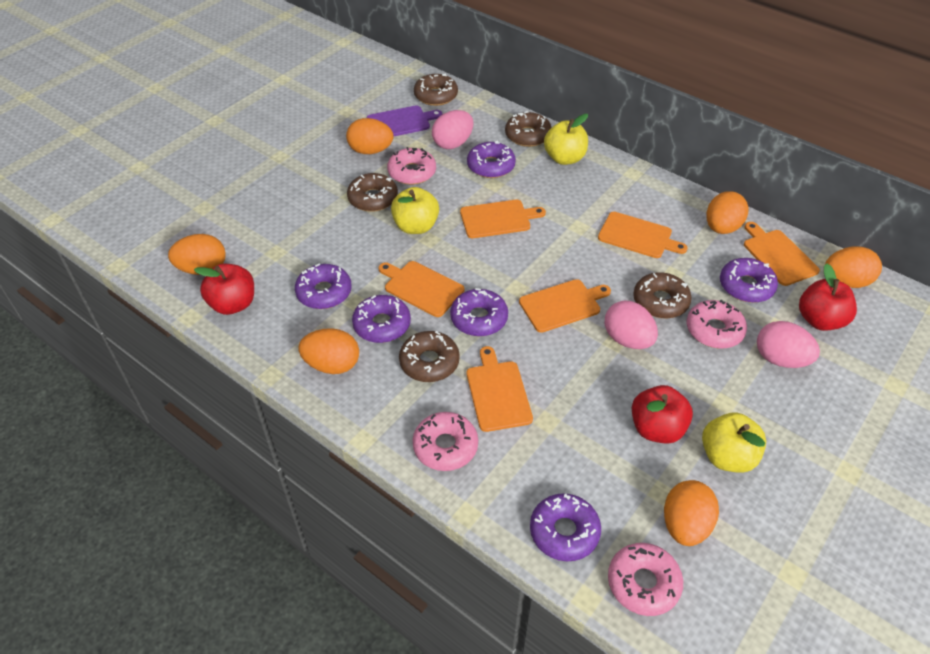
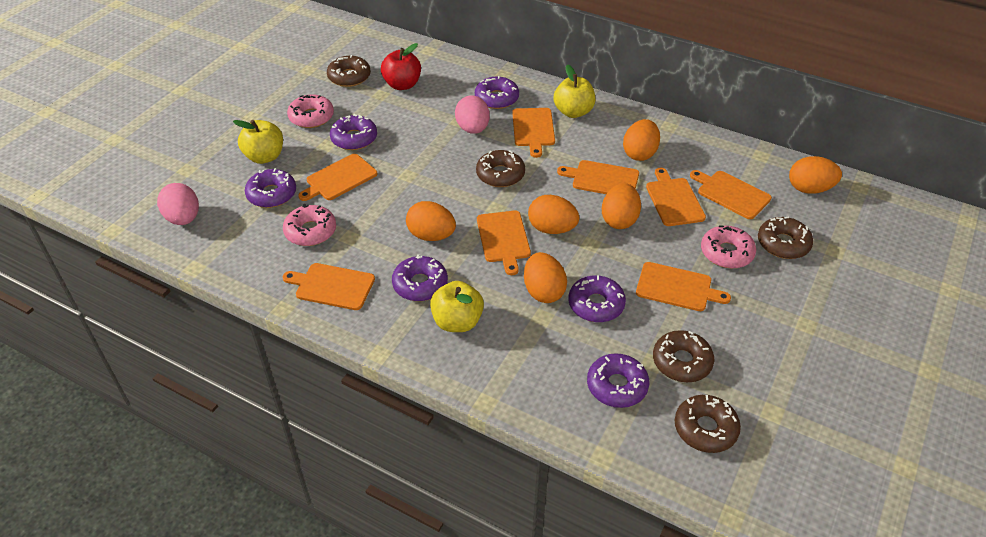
orange cutting board: [379,261,464,317] [460,200,546,238] [467,346,533,432] [519,279,611,333] [598,212,688,258] [744,222,820,286] = 6 -> [283,263,375,310] [298,154,377,201] [477,210,531,275] [512,108,555,158] [557,160,639,194] [636,262,731,311] [646,168,706,226] [690,170,772,219] = 8
pink donut: [387,147,436,185] [413,412,478,471] [608,543,683,616] [687,300,747,349] = 4 -> [283,204,336,246] [287,94,334,128] [701,225,756,269] = 3
pink egg: [432,110,473,149] [605,301,658,349] [757,321,820,368] = 3 -> [157,183,199,225] [455,96,490,134] = 2
purple cutting board: [367,105,442,137] = 1 -> none = 0
red apple: [194,264,254,315] [632,385,693,444] [799,264,857,331] = 3 -> [381,43,421,90] = 1

